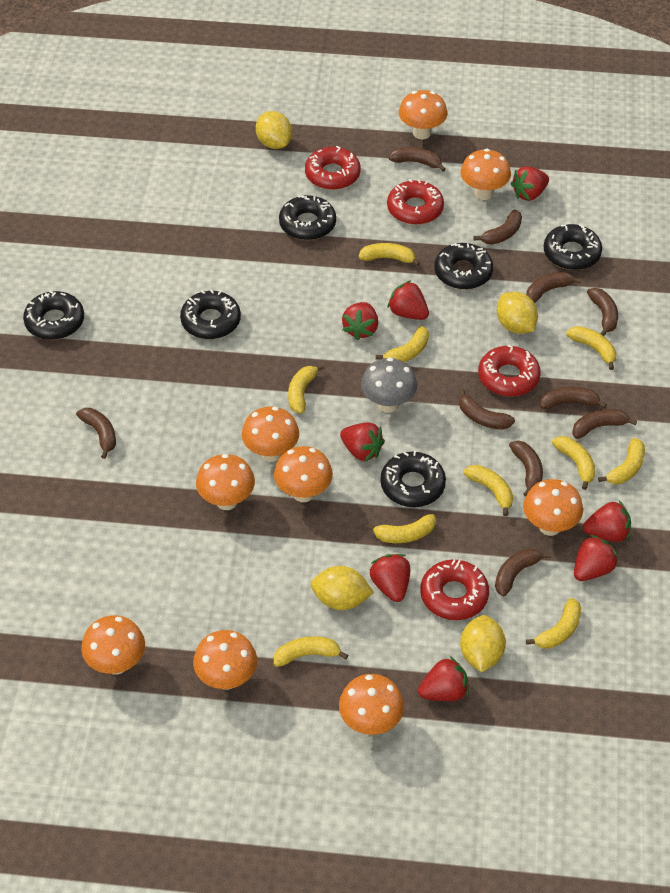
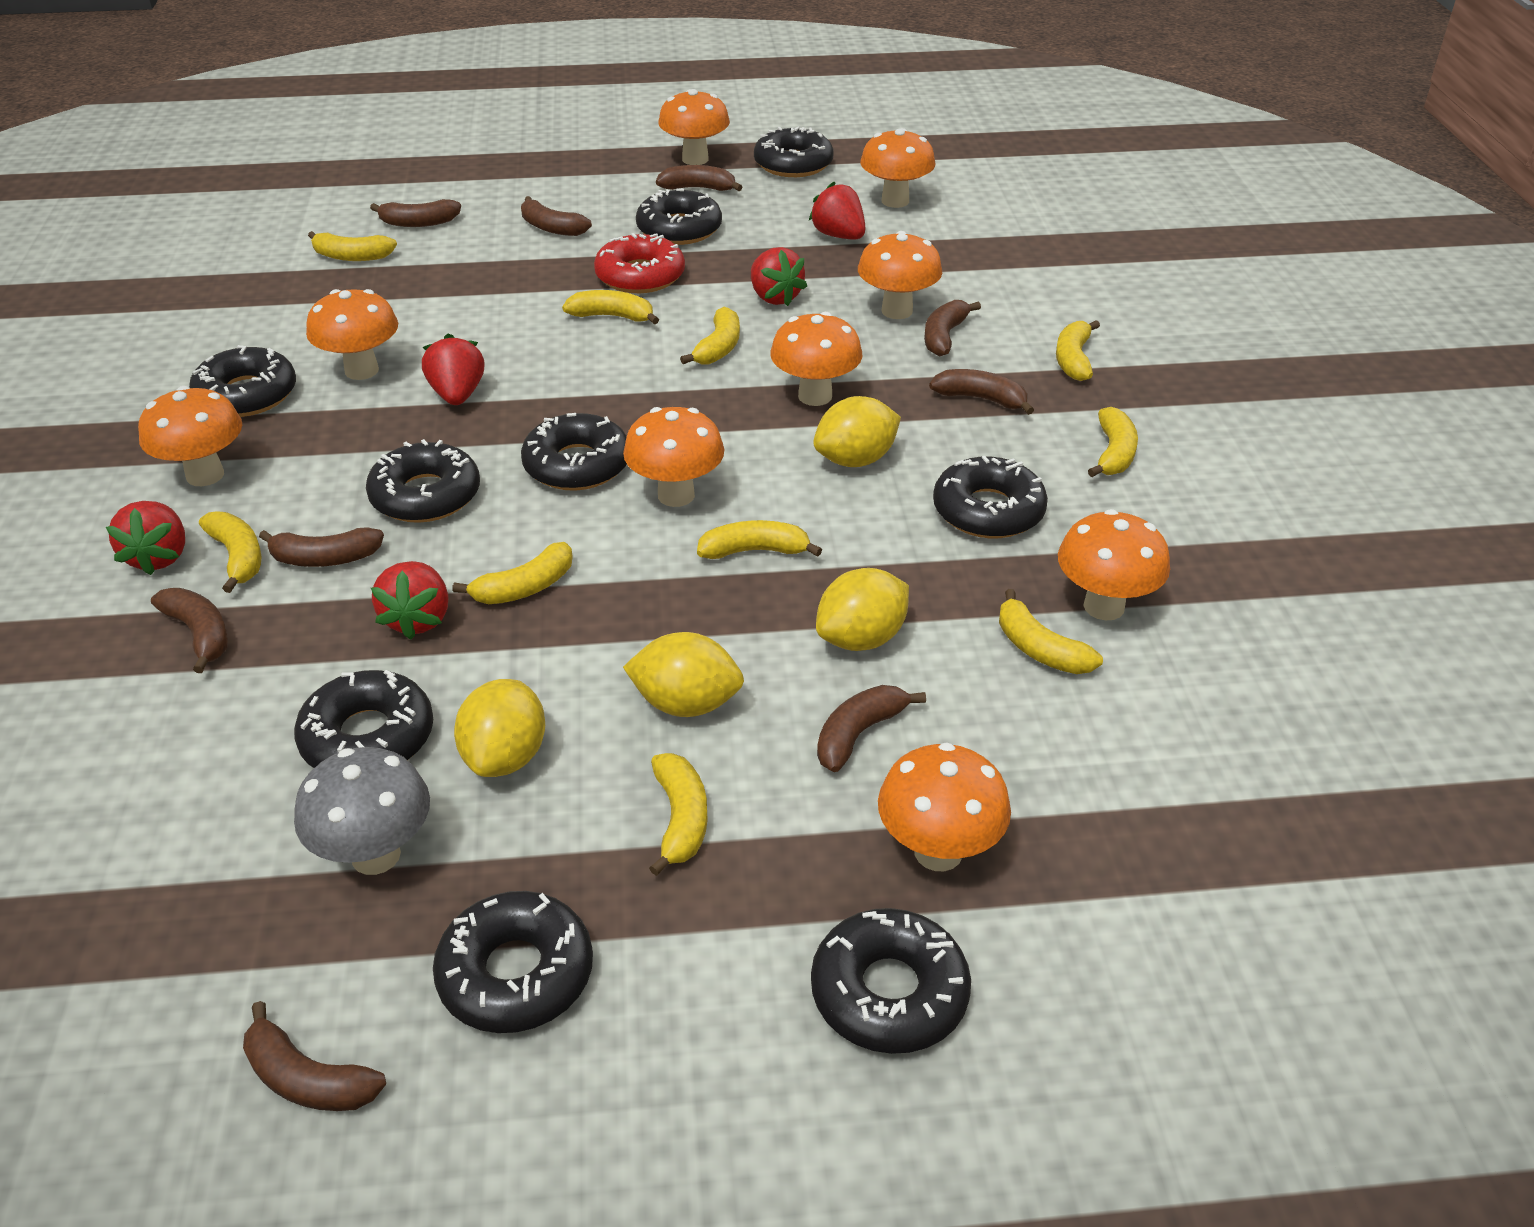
black donut: [23,290,84,340] [180,289,241,339] [279,195,336,240] [380,451,446,507] [435,243,493,289] [544,224,602,270] = 6 -> [189,345,296,417] [294,670,433,768] [366,439,480,523] [433,891,593,1033] [521,413,627,490] [636,189,722,245] [754,127,833,177] [811,908,971,1054] [933,456,1048,538] = 9
brown banana: [76,408,116,459] [389,147,446,172] [459,389,515,430] [473,210,522,245] [495,548,551,597] [509,441,543,497] [526,272,582,303] [540,386,607,409] [572,409,637,439] [587,288,618,336] = 10 -> [151,588,228,673] [243,1001,386,1111] [259,527,384,567] [370,199,461,227] [521,196,592,236] [656,165,742,191] [817,685,926,772] [924,300,981,356] [929,369,1034,415] = 9
red donut: [305,146,361,190] [387,179,444,225] [420,559,489,620] [478,345,541,397] = 4 -> [594,233,685,293] = 1
red strawberry: [340,423,385,462] [342,302,378,341] [370,554,410,602] [387,280,429,320] [418,656,469,701] [510,166,549,201] [574,535,618,581] [583,501,631,542] = 8 -> [106,501,185,575] [371,561,448,640] [422,334,485,405] [751,247,807,306] [809,182,865,240] = 5

